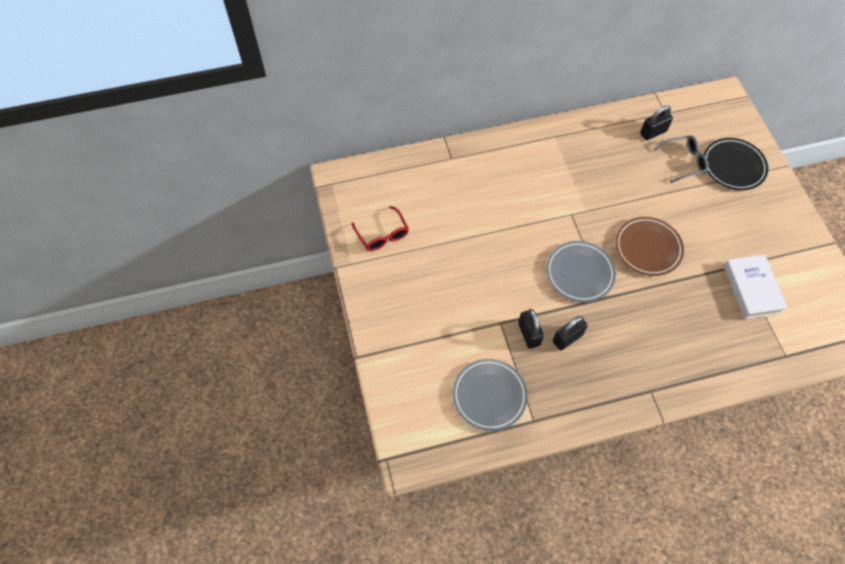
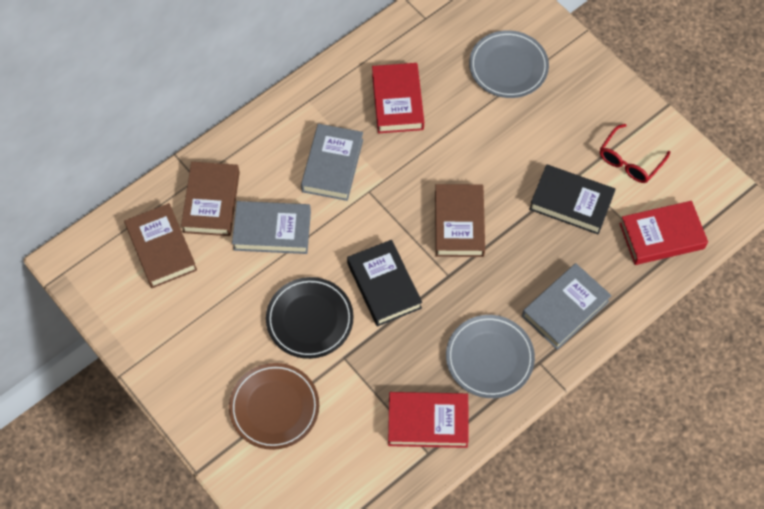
black book: none = 0 -> [347,240,422,327] [529,164,616,234] = 2
black padlock: [518,309,544,349] [553,316,588,350] [640,106,673,140] = 3 -> none = 0
brown book: none = 0 -> [124,203,197,288] [181,162,240,236] [435,184,485,257] = 3
grey book: none = 0 -> [232,201,311,254] [301,124,363,201] [522,263,612,350] = 3
grey glasses: [654,135,708,183] = 1 -> none = 0
red book: none = 0 -> [372,63,424,133] [388,392,469,448] [619,201,708,265] = 3
white book: [723,255,787,319] = 1 -> none = 0

